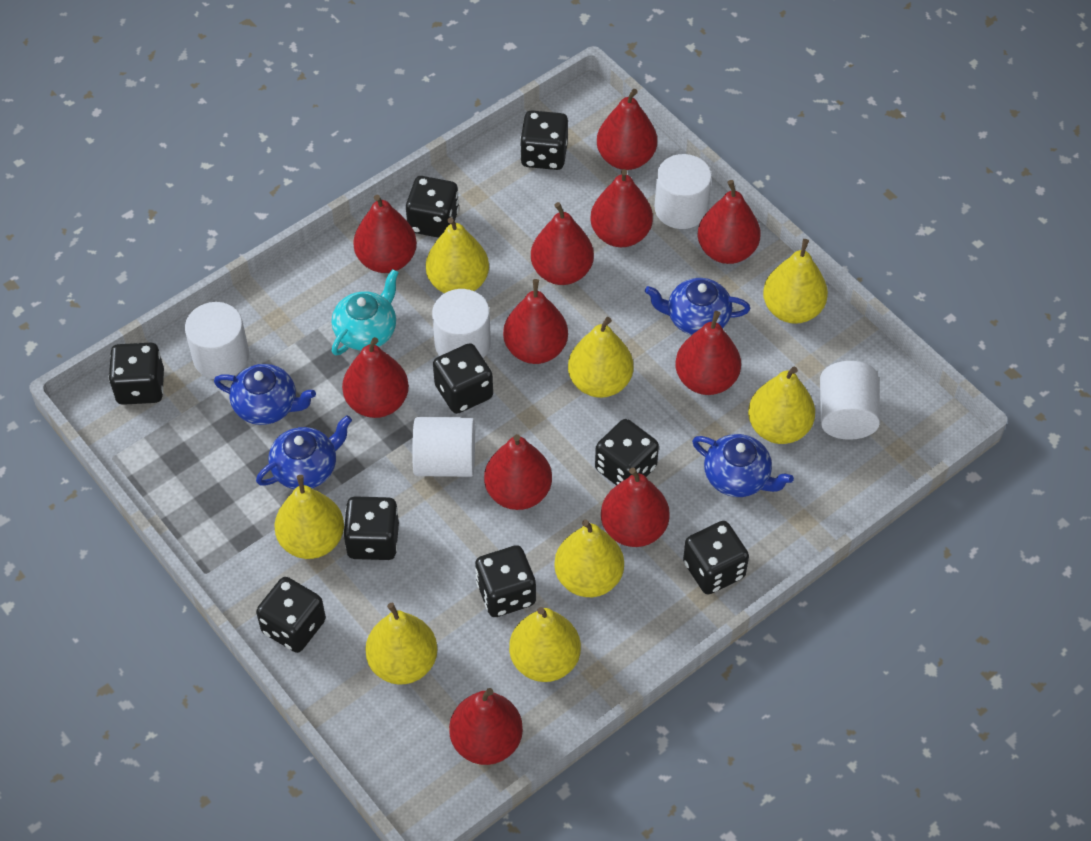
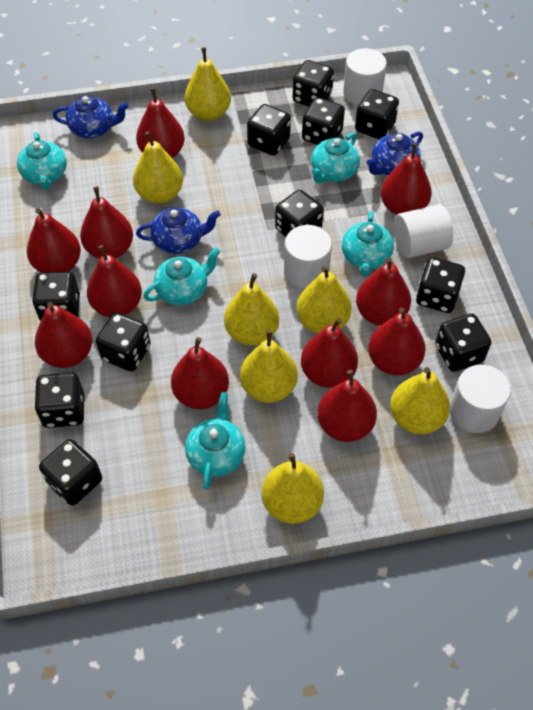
black dice: [109,343,164,405] [256,577,326,653] [343,496,399,560] [406,176,459,238] [433,343,493,414] [475,545,536,617] [520,110,568,170] [595,419,659,486] [683,521,749,594] = 9 -> [32,272,80,321] [35,373,84,428] [39,439,102,506] [96,312,151,372] [247,104,291,156] [275,190,324,237] [293,60,334,107] [302,97,345,145] [355,89,399,139] [416,257,465,313] [435,314,491,372] = 11
blue teapot: [214,364,316,425] [256,415,352,489] [645,278,750,335] [692,434,794,497] = 4 -> [53,96,129,139] [136,207,221,254] [366,131,423,175] = 3
turquoise teapot: [332,269,399,356] = 1 -> [17,132,67,190] [143,247,221,305] [185,392,245,490] [311,132,360,183] [342,211,394,277] = 5
white cylinder: [185,302,249,379] [412,417,475,477] [432,289,491,358] [655,154,712,229] [820,361,880,440] = 5 -> [284,225,332,289] [343,48,387,105] [394,204,453,258] [449,365,511,433] = 4
yellow pear: [274,475,344,559] [365,603,437,684] [426,217,489,293] [509,607,581,682] [554,520,624,597] [568,317,633,398] [748,366,815,444] [763,239,828,324] = 8 -> [133,131,183,204] [185,47,231,121] [224,273,279,345] [240,330,298,403] [262,453,324,524] [296,266,352,334] [390,367,450,434] = 7

